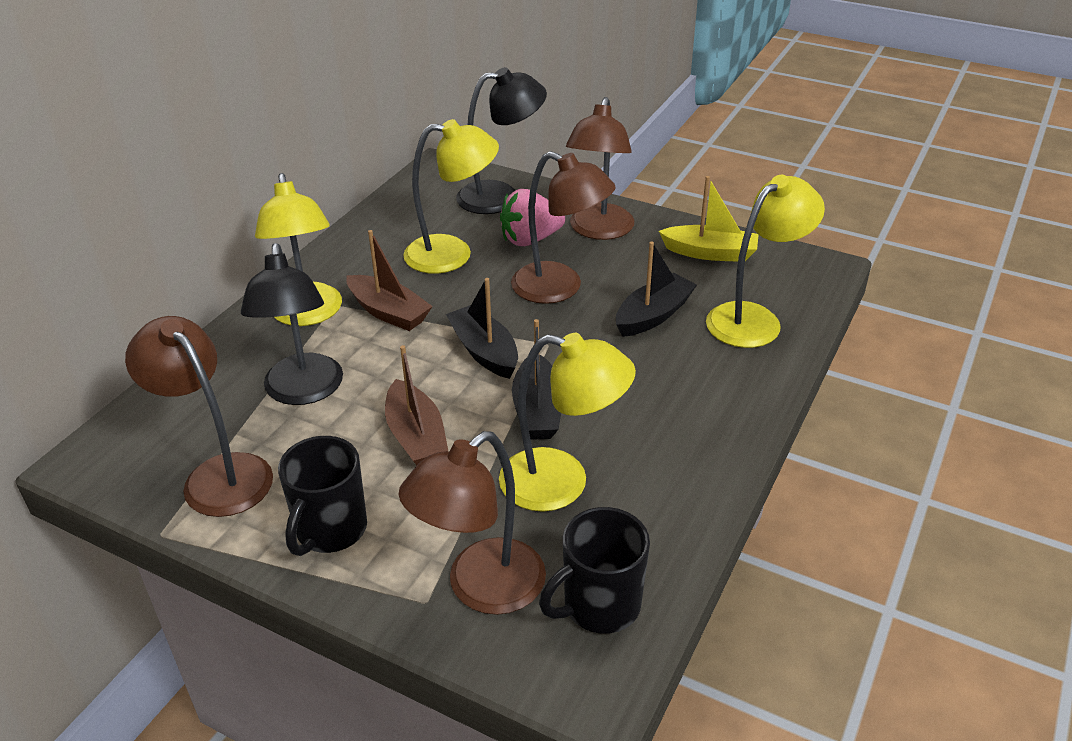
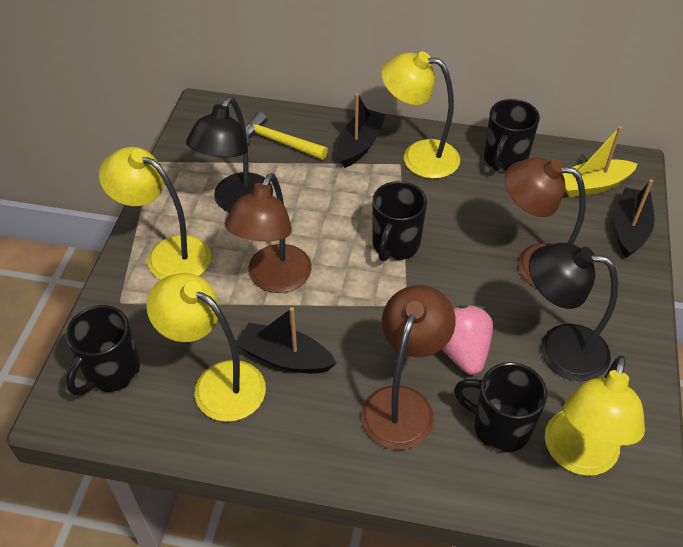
black mug: [278,436,367,556] [539,507,650,634] = 2 -> [66,305,140,395] [372,181,427,262] [454,362,547,453] [484,99,540,172] = 4
brown boat: [346,230,433,331] [385,345,448,465] = 2 -> none = 0
brown lamp: [125,316,273,517] [398,431,546,615] [511,151,616,304] [566,97,634,240] = 4 -> [225,173,312,293] [361,285,456,450] [505,157,586,288] = 3
yellow hammer: none = 0 -> [246,112,328,160] = 1

